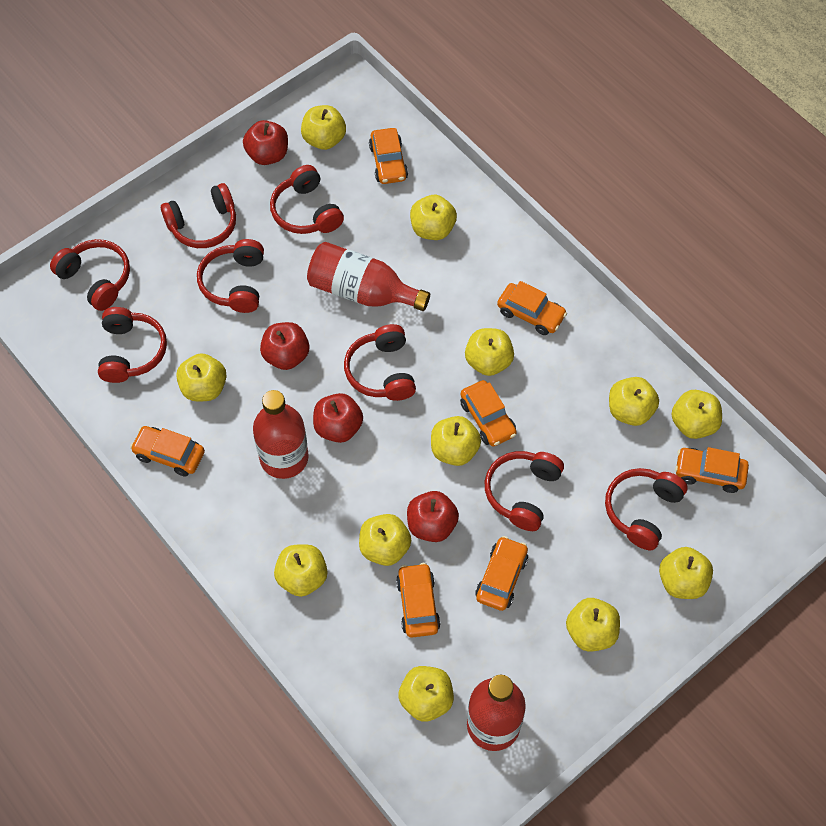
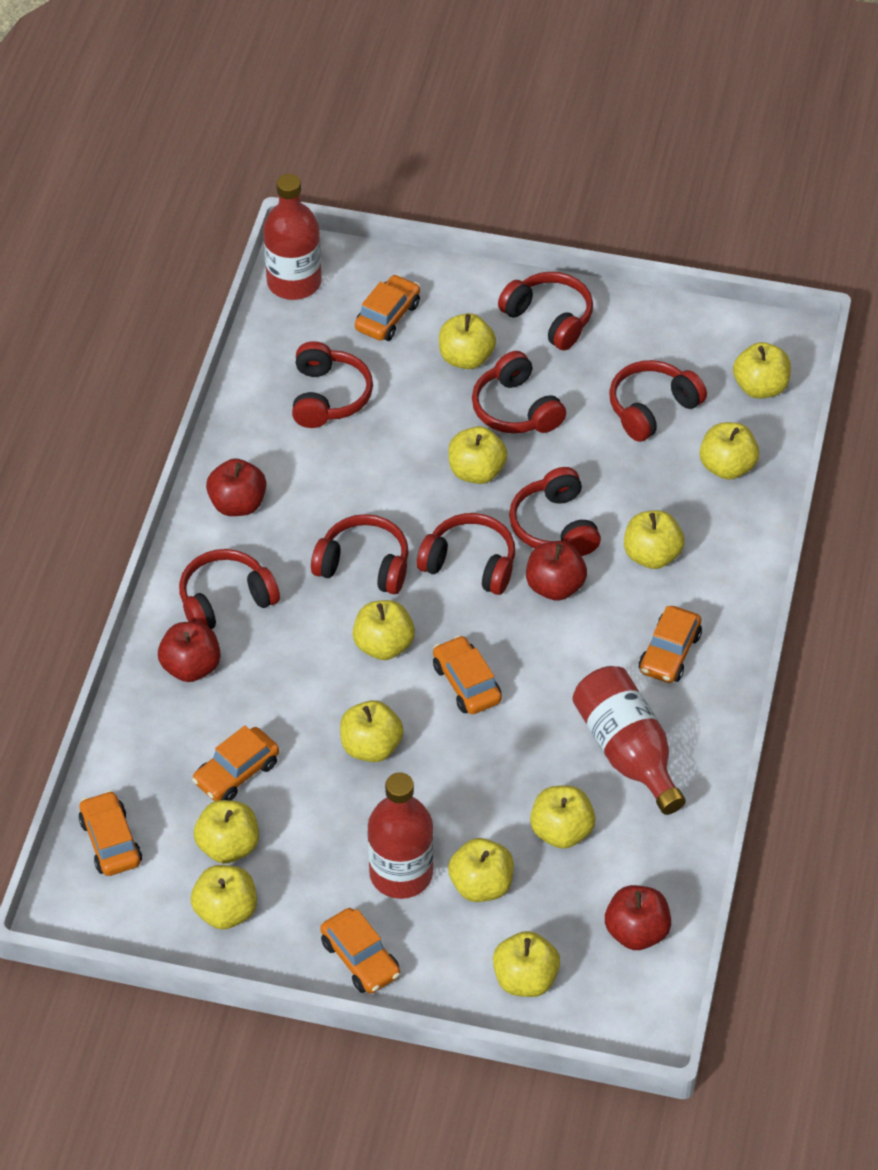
orange car: [130,426,205,477] [369,128,408,184] [396,563,441,637] [460,380,517,446] [475,536,528,611] [497,281,567,335] [675,447,749,493] = 7 -> [79,790,142,876] [192,726,279,801] [320,908,400,994] [355,274,420,341] [433,635,502,714] [639,606,702,683] = 6

